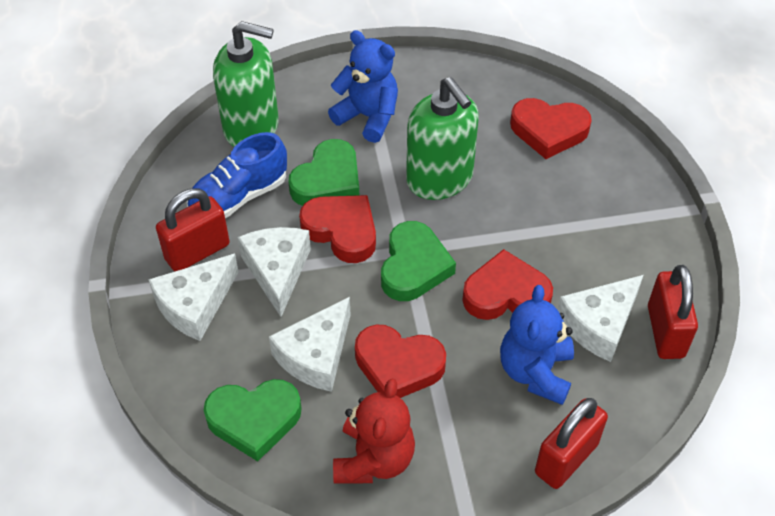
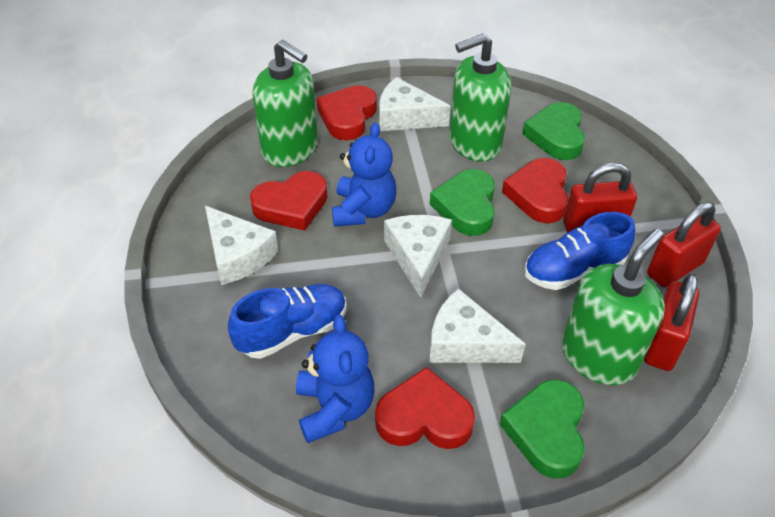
blue shoe: [187,132,287,218] = 1 -> [228,284,347,359] [524,212,635,290] = 2
green soap dispenser: [213,21,279,147] [406,77,479,200] = 2 -> [252,40,318,167] [449,33,511,162] [562,229,665,385] = 3
red teddy bear: [333,378,415,483] = 1 -> none = 0

